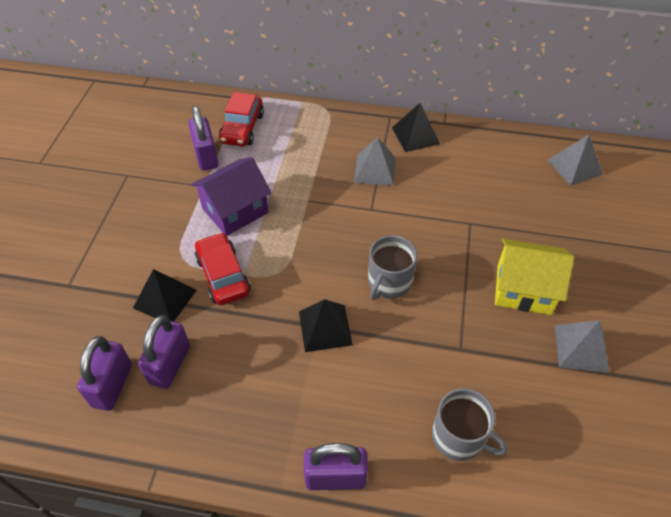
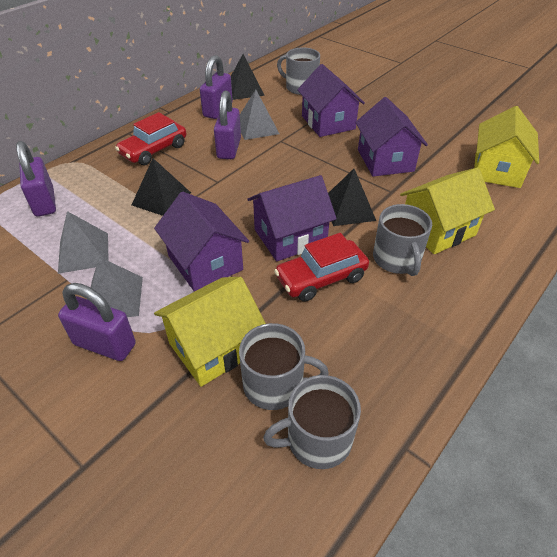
grey mug: [368,235,417,300] [432,388,508,461] = 2 -> [239,323,329,410] [263,375,361,469] [277,47,320,95] [373,204,432,276] = 4
purple house: [191,157,272,236] = 1 -> [154,192,249,292] [248,175,337,261] [297,64,365,137] [355,97,428,177] = 4
yellow house: [495,239,574,315] = 1 -> [154,277,266,387] [400,167,495,254] [474,106,539,188] = 3

